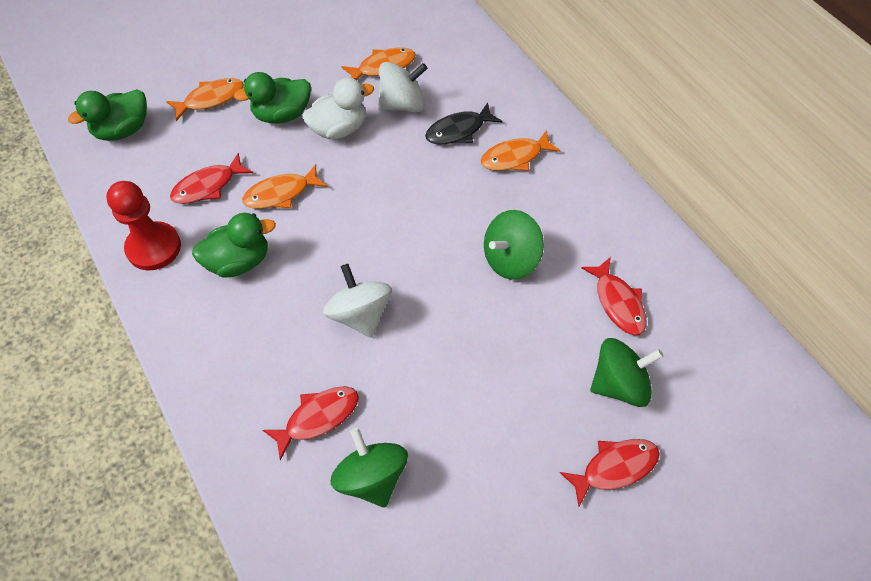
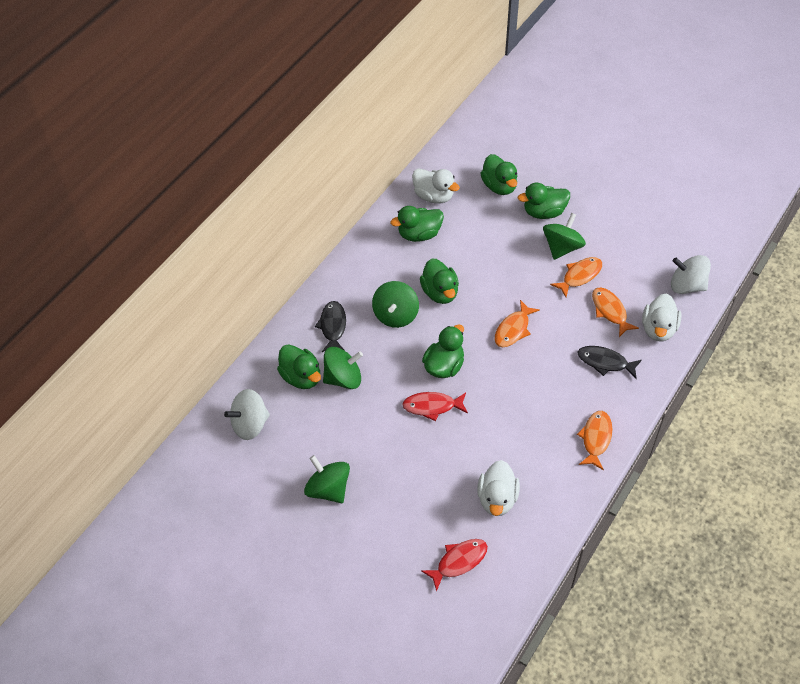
black fish: [425,102,502,144] = 1 -> [315,301,346,352] [578,346,642,379] = 2
green duck: [68,89,147,141] [192,213,276,278] [234,72,311,124] = 3 -> [277,344,321,389] [390,206,444,242] [420,258,459,304] [422,324,464,378] [480,154,518,195] [518,183,570,219] = 6
green spinning top: [331,428,408,508] [484,210,544,280] [590,338,664,407] = 3 -> [304,455,350,503] [323,347,363,389] [372,281,419,328] [543,213,586,260] = 4
red fish: [170,153,253,204] [262,386,359,461] [560,439,660,507] [581,257,647,335] = 4 -> [402,392,468,421] [422,539,488,592] = 2
red pawn: [106,181,181,271] = 1 -> none = 0
white duck: [302,78,374,139] = 1 -> [412,168,460,204] [477,460,520,516] [642,294,681,341] = 3

